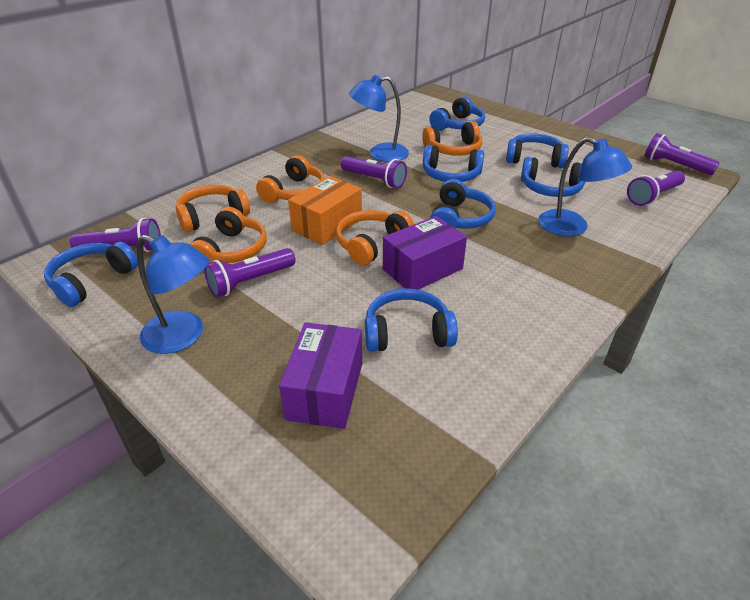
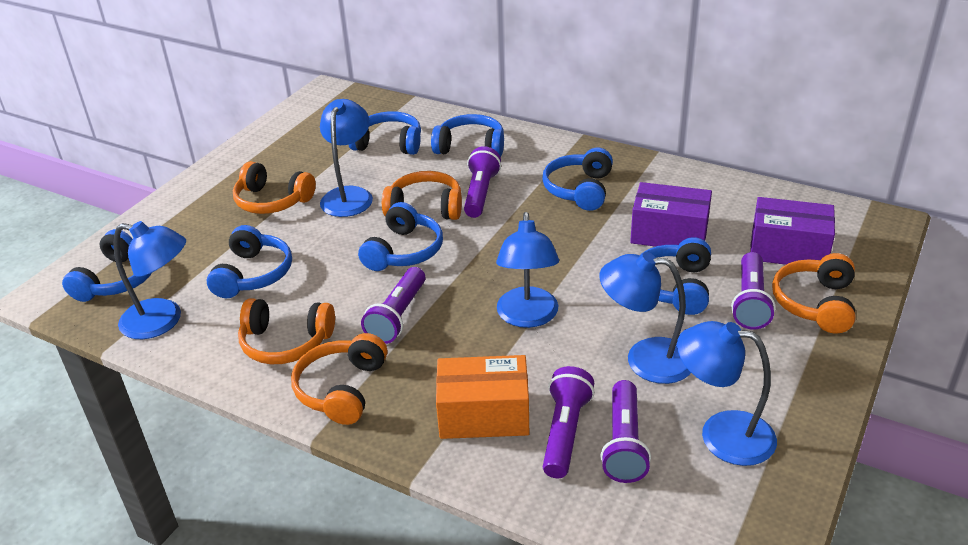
blue lamp: [137,235,209,354] [349,75,409,162] [538,137,632,236] = 3 -> [113,221,186,339] [320,99,373,217] [496,212,559,328] [599,252,691,384] [677,321,777,466] = 5

